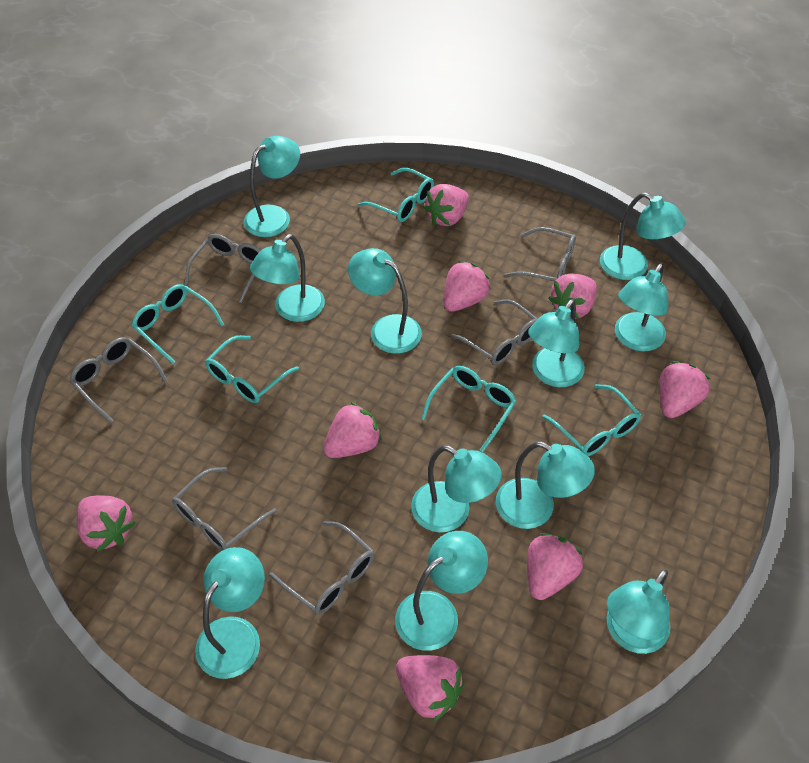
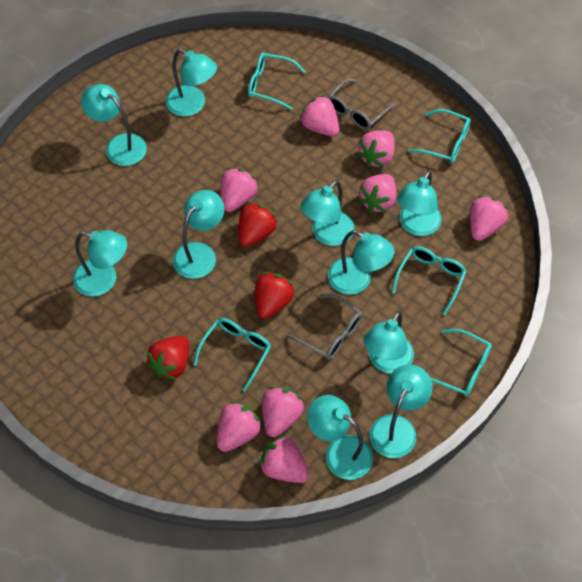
grey glasses: [69,337,168,423] [172,467,277,551] [184,234,261,303] [269,521,374,615] [451,299,538,365] [504,227,576,281] = 6 -> [286,294,362,360] [327,79,396,130] = 2
red strawberry: none = 0 -> [147,336,189,380] [238,202,278,247] [255,272,294,319] = 3
turquoise lamp: [195,547,265,679] [244,136,300,237] [250,234,325,322] [348,248,422,354] [395,531,488,651] [411,445,502,533] [496,442,595,529] [528,299,585,387] [600,193,686,280] [607,569,670,654] [615,264,668,352] = 11 -> [73,230,127,297] [81,84,147,166] [166,49,217,117] [173,190,224,279] [301,180,354,246] [307,395,373,480] [328,230,394,295] [364,311,414,374] [369,364,433,458] [397,170,441,236] = 10

